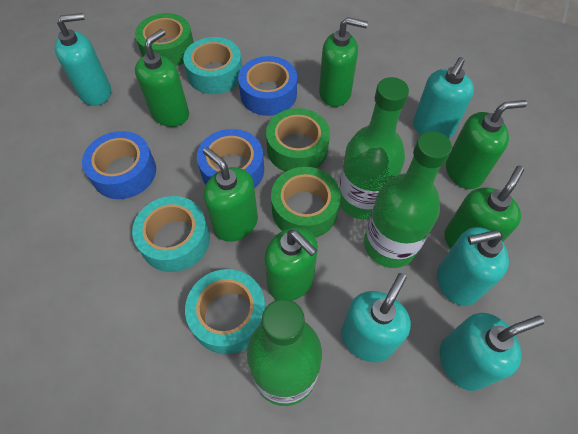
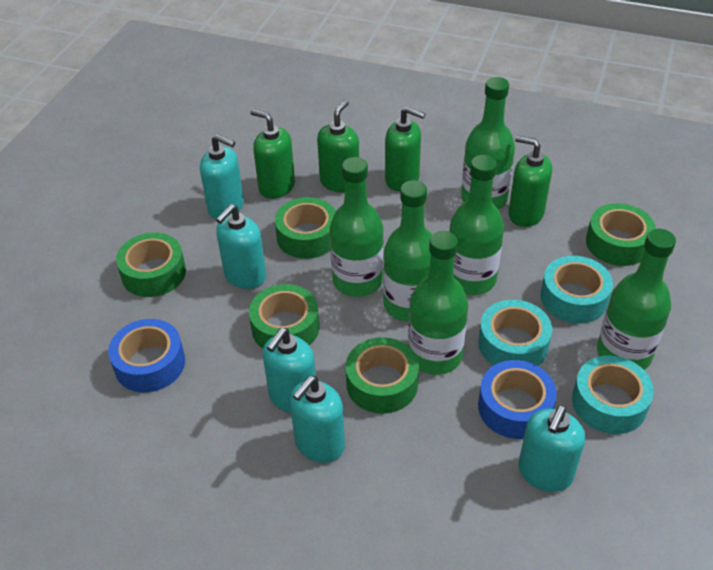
blue tape: [82,131,156,199] [197,129,264,189] [238,56,297,116] = 3 -> [108,319,185,393] [478,360,557,439] = 2
green bottle: [247,299,322,406] [339,77,409,220] [364,131,452,268] = 3 -> [330,157,384,297] [383,180,432,322] [408,231,468,375] [449,155,504,295] [461,77,515,209] [597,229,676,370] = 6
green soap dispenser: [135,29,189,127] [203,147,258,242] [264,227,318,301] [319,17,368,107] [444,165,524,249] [446,100,527,189] = 6 -> [250,109,295,199] [317,100,359,193] [385,106,425,191] [509,136,552,227] = 4
green tape: [135,13,194,66] [266,108,330,172] [271,167,341,238] = 3 -> [116,233,186,297] [249,284,320,348] [275,197,336,259] [346,337,419,414] [586,203,656,266] = 5

